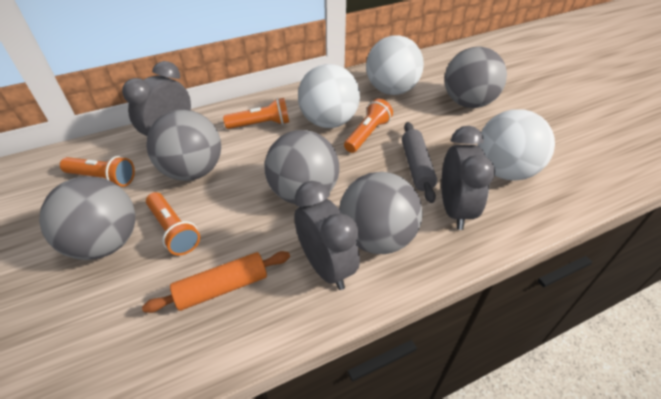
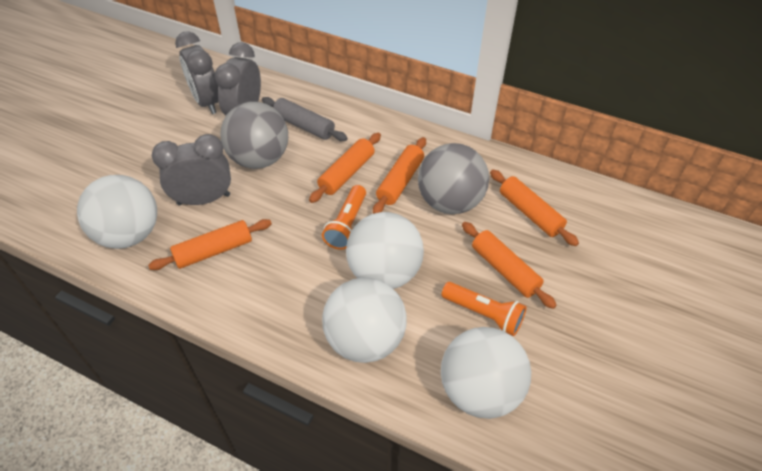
grey ball: [39,176,135,260] [146,110,221,181] [264,130,339,204] [339,172,422,254] [445,47,507,108] = 5 -> [220,101,288,169] [418,143,489,214] = 2
orange flashlight: [60,156,135,187] [146,192,200,255] [223,98,289,129] [344,99,393,153] = 4 -> [322,185,366,250] [441,282,527,336] = 2
orange rolling pin: [142,251,290,313] = 1 -> [148,219,272,270] [309,133,381,203] [373,137,426,214] [462,222,557,309] [490,169,579,246] = 5
white ball: [298,64,360,128] [366,35,424,95] [478,109,555,181] = 3 -> [77,175,157,249] [322,277,407,363] [346,212,424,289] [441,327,531,419] = 4

